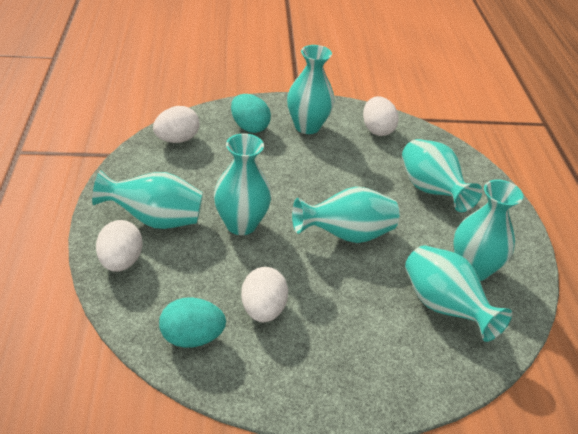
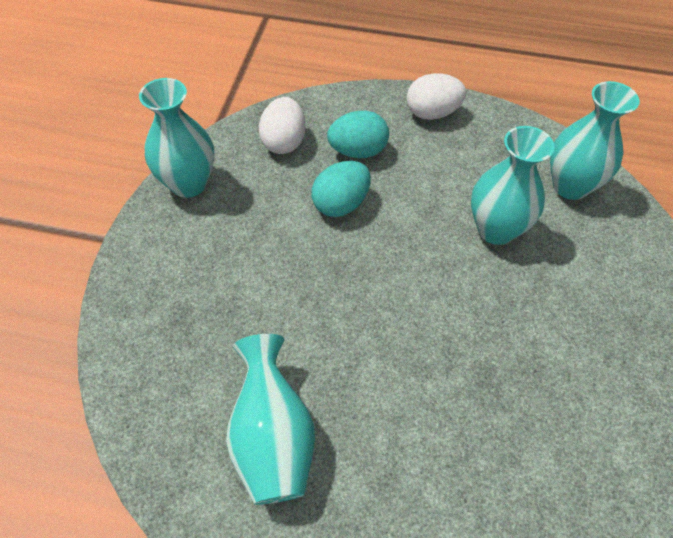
turquoise vase: [92,170,203,229] [214,133,271,235] [287,45,334,134] [292,187,399,243] [402,139,482,212] [405,245,512,342] [454,180,523,281] = 7 -> [139,78,214,198] [226,334,315,505] [471,126,554,245] [550,81,640,200] = 4
white egg: [96,220,143,272] [153,106,200,143] [241,267,288,322] [363,96,399,136] = 4 -> [259,97,306,154] [407,73,466,120] = 2

